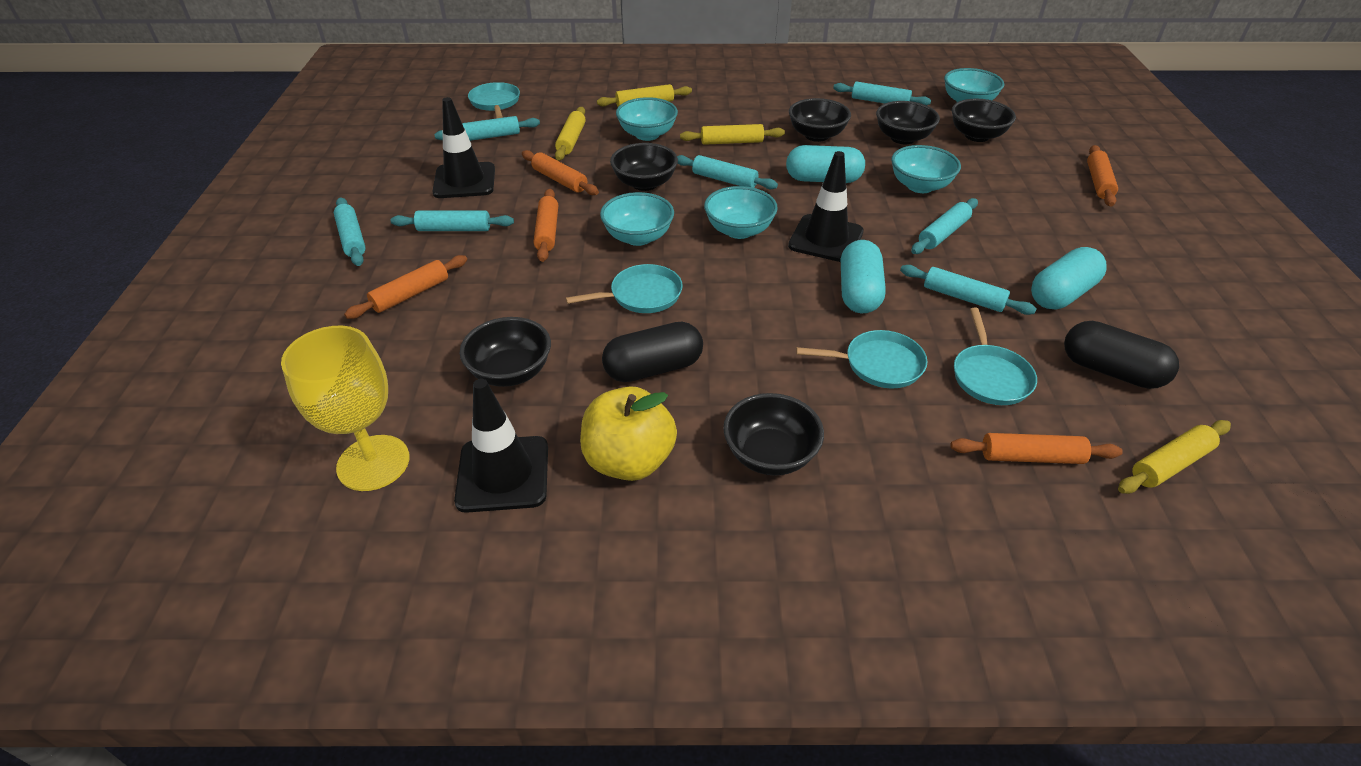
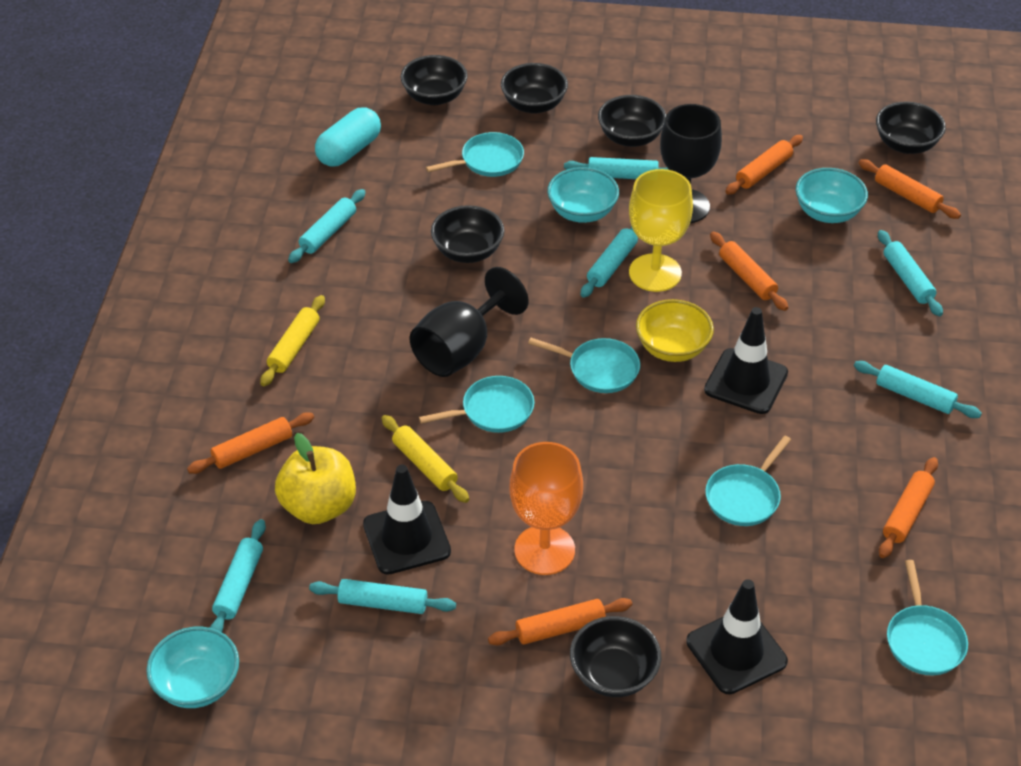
black capsule: [602,322,703,382] [1064,321,1179,389] = 2 -> none = 0
black goblet: none = 0 -> [410,267,529,377] [660,104,722,223] = 2
orange goblet: none = 0 -> [509,442,583,575] = 1
orange rolling pin: [344,255,467,319] [522,150,599,195] [534,189,558,262] [950,433,1123,464] [1087,145,1118,206] = 5 -> [187,412,314,474] [488,598,632,645] [710,232,788,311] [725,135,803,195] [859,159,961,219] [879,457,938,558] = 6
turquoise bowl: [600,192,674,246] [616,97,678,141] [704,186,778,239] [891,145,961,193] [944,68,1004,102] = 5 -> [146,626,239,708] [547,167,619,223] [796,168,868,223] = 3
turquoise capsule: [786,145,865,183] [841,240,886,313] [1031,247,1107,309] = 3 -> [315,107,381,167] = 1
turquoise pan: [468,82,520,118] [566,264,683,313] [796,330,928,388] [954,308,1037,405] = 4 -> [419,376,534,433] [426,132,524,177] [528,338,640,393] [705,435,791,526] [887,560,968,675] = 5
yellow bowl: none = 0 -> [636,299,714,362] = 1
yellow rolling pin: [555,107,586,161] [597,84,692,107] [680,124,785,145] [1118,420,1231,494] = 4 -> [260,295,325,386] [381,415,469,503] = 2

